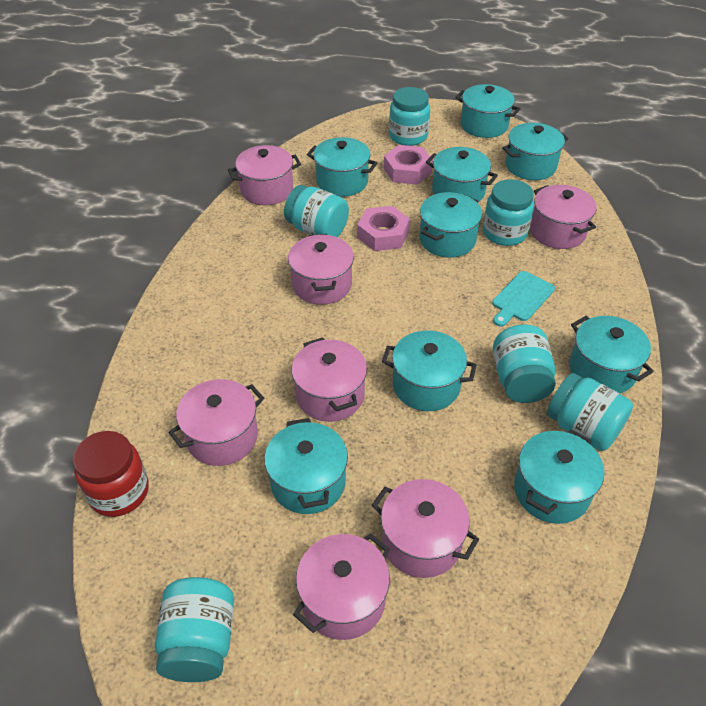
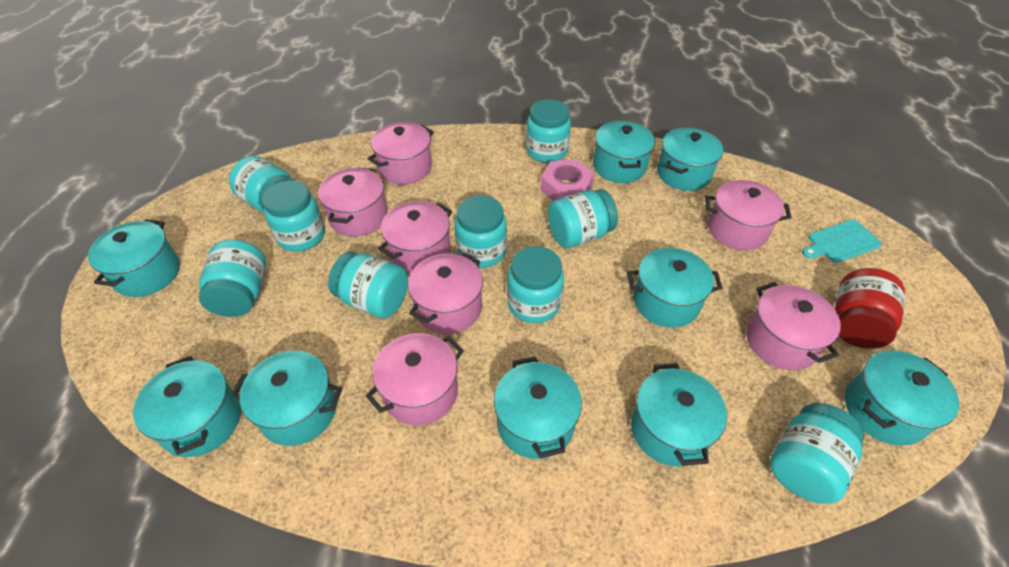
pink nut: [357,206,410,251] [384,145,433,185] = 2 -> [540,159,594,201] = 1
turquoise jar: [155,577,234,682] [284,185,349,237] [389,87,430,146] [483,179,534,246] [493,324,556,403] [547,373,633,451] = 6 -> [199,240,266,317] [229,156,295,213] [262,181,325,252] [328,252,408,318] [455,195,507,268] [507,246,564,323] [526,99,571,163] [548,189,618,248] [770,403,864,504] = 9

